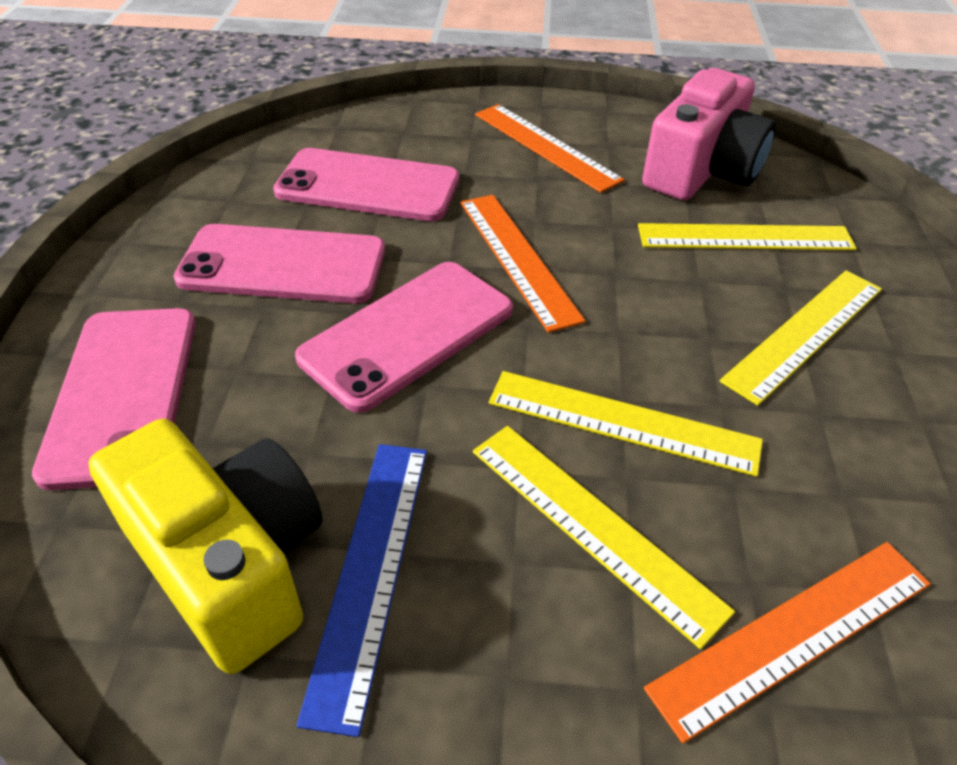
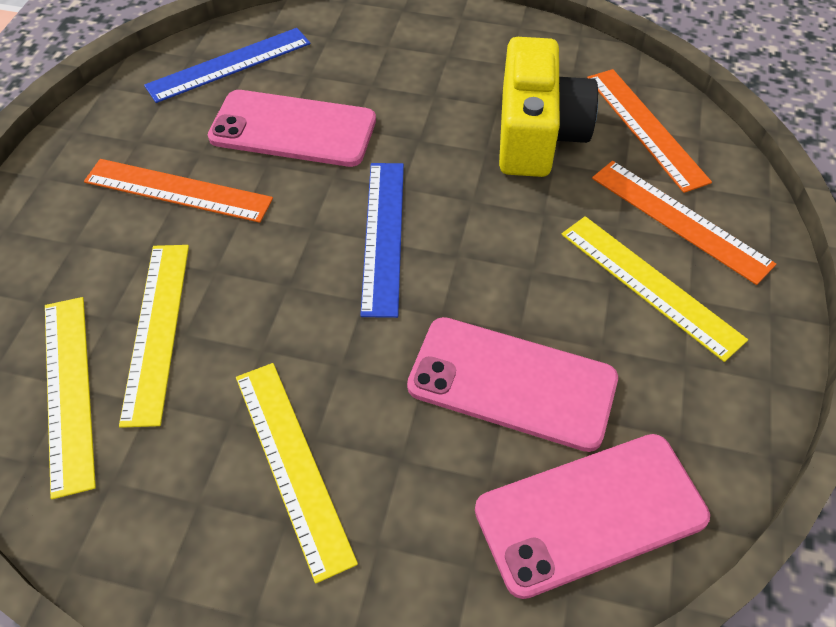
blue ruler: [297,444,427,737] = 1 -> [144,28,311,103] [360,163,404,318] = 2
pink camera: [642,68,776,200] = 1 -> none = 0
pink phone: [32,308,196,490] [174,224,385,304] [273,148,459,221] [295,262,513,413] = 4 -> [208,90,376,167] [407,317,618,452] [475,434,710,599] = 3

